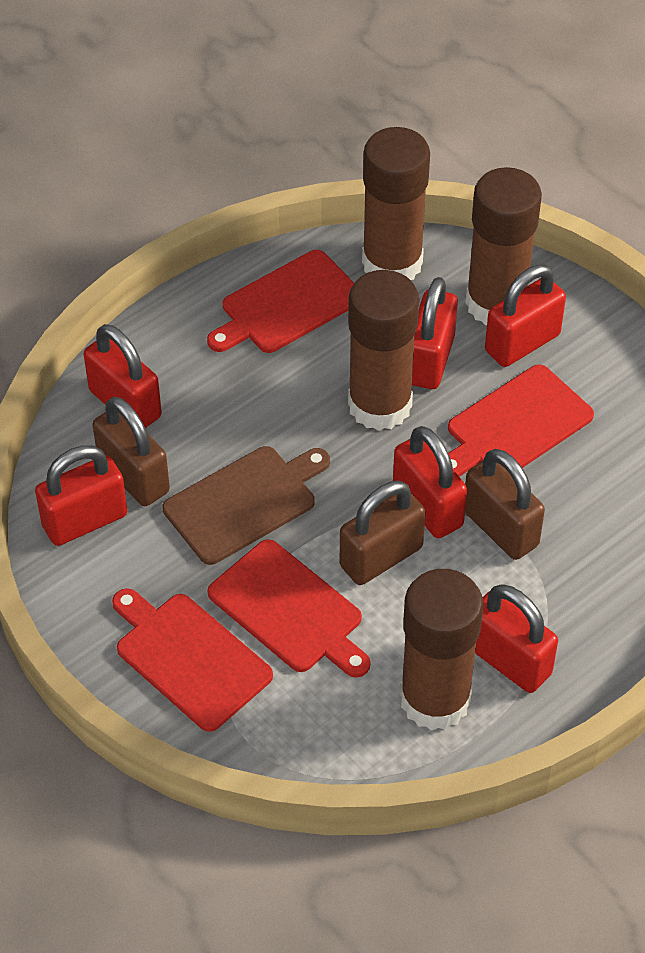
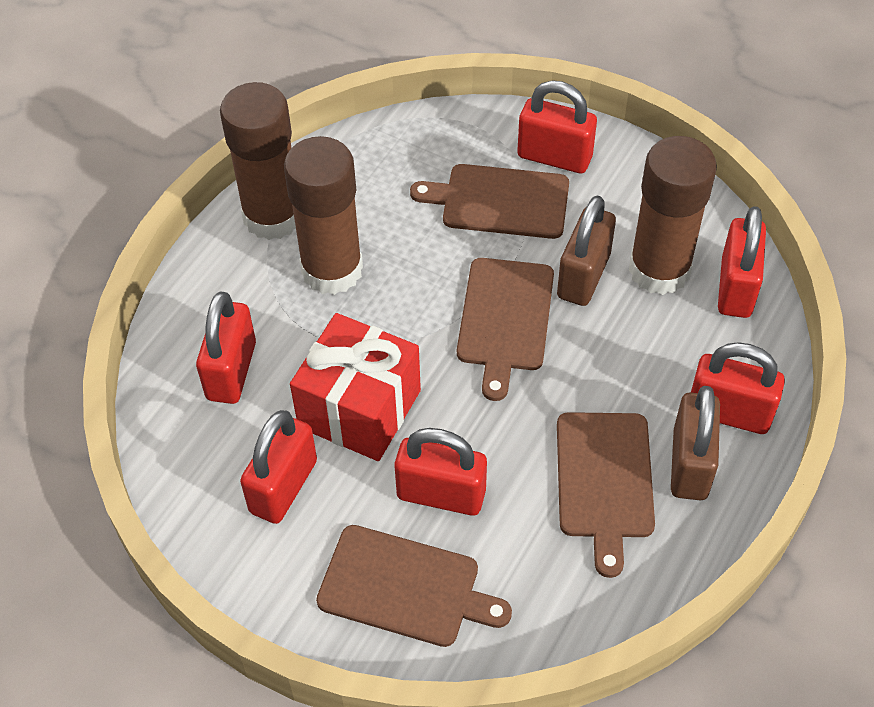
brown cutting board: [163,446,330,565] = 1 -> [316,525,512,647] [410,164,569,239] [457,258,554,401] [557,412,655,578] = 4
brown glue stick: [348,270,419,431] [362,127,430,280] [400,569,483,731] [465,167,542,325] = 4 -> [220,82,296,240] [284,136,363,295] [629,136,717,295] = 3
brown padlock: [93,397,170,506] [340,481,425,585] [465,449,545,560] = 3 -> [557,195,616,306] [671,386,720,500] = 2
red cutting board: [112,588,273,732] [207,250,354,353] [207,539,370,678] [448,364,594,477] = 4 -> none = 0
red gift: none = 0 -> [290,313,421,461] = 1

